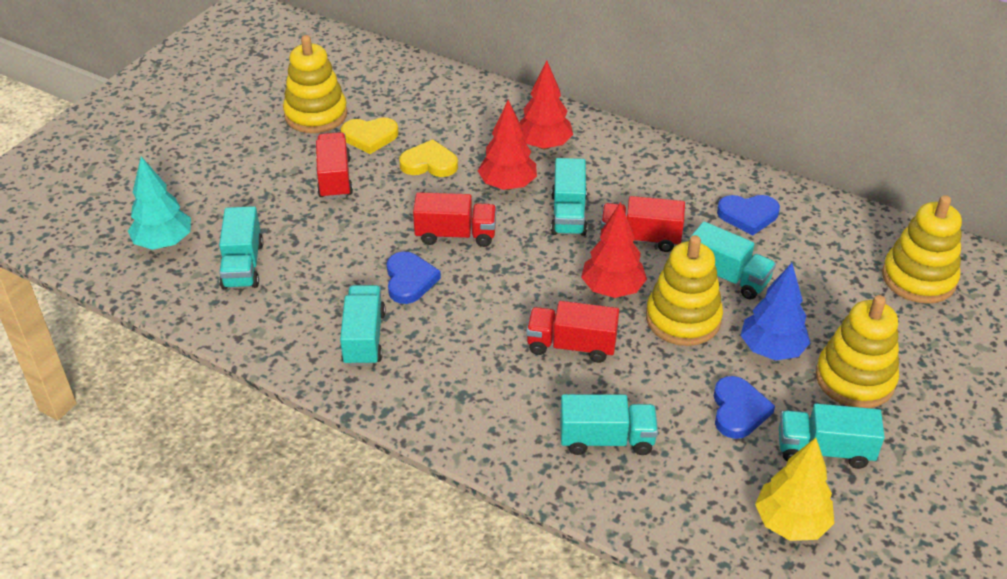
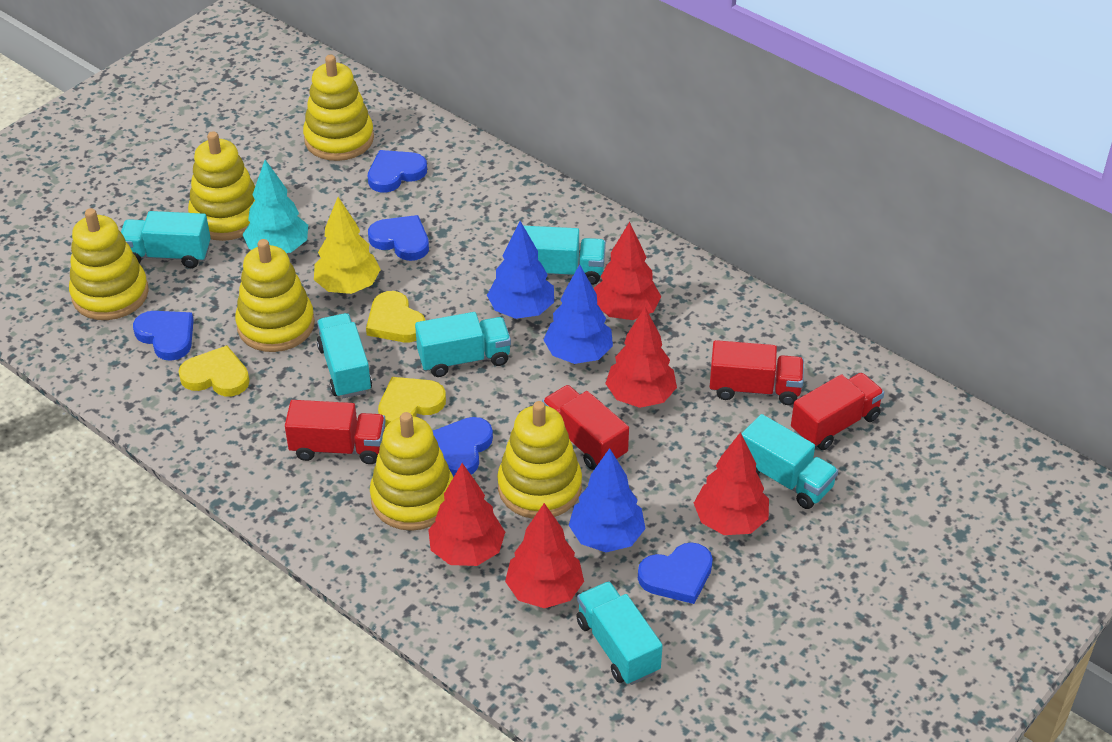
blue heart: [387,252,441,304] [714,376,775,439] [717,195,780,235] = 3 -> [133,311,194,361] [368,150,427,193] [368,215,429,261] [433,417,493,477] [638,542,713,604] = 5
blue tree: [740,263,810,361] = 1 -> [487,221,554,319] [543,265,613,364] [569,448,646,552] = 3
red tree: [478,100,537,190] [520,61,573,149] [581,202,647,298] = 3 -> [428,463,505,566] [505,503,584,608] [594,222,661,320] [605,307,677,408] [694,432,769,535] = 5
yellow heart: [341,117,399,154] [399,139,458,177] = 2 -> [179,345,250,396] [366,291,426,342] [378,377,446,427] = 3
yellow stacking toy: [283,35,347,133] [646,235,723,346] [816,295,899,408] [882,195,962,304] = 4 -> [69,208,149,320] [188,131,255,241] [235,239,315,352] [303,55,374,161] [370,412,453,531] [497,401,582,519] = 6

